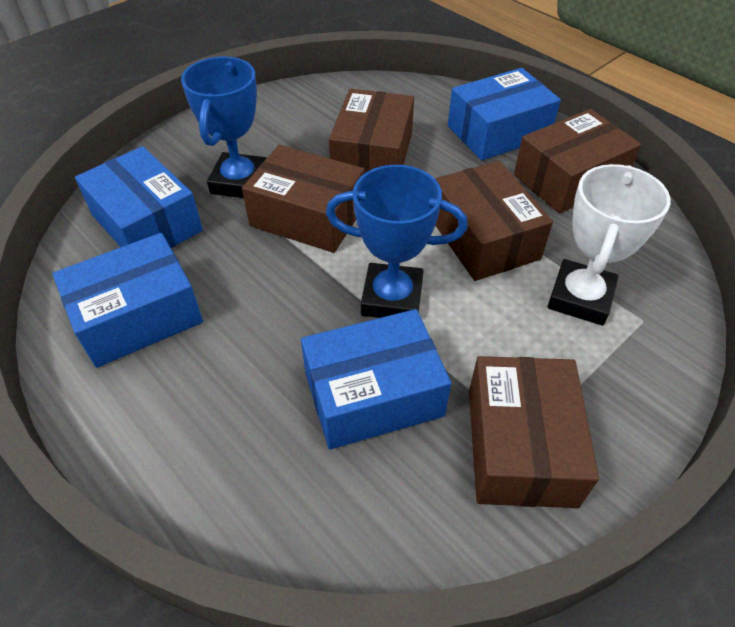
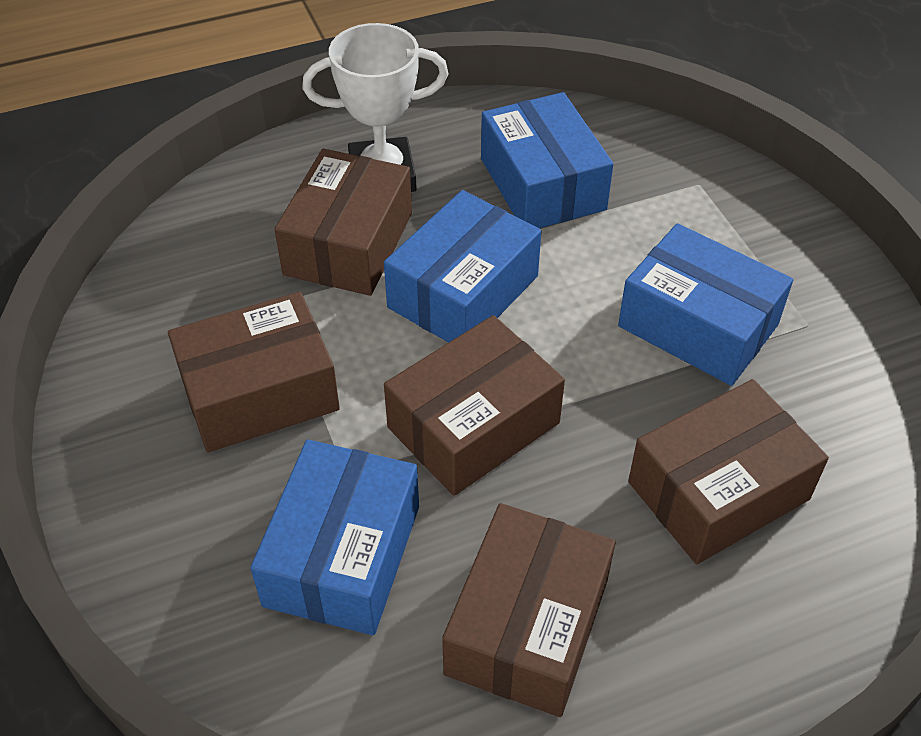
blue trophy: [181,56,267,198] [326,165,468,318] = 2 -> none = 0

